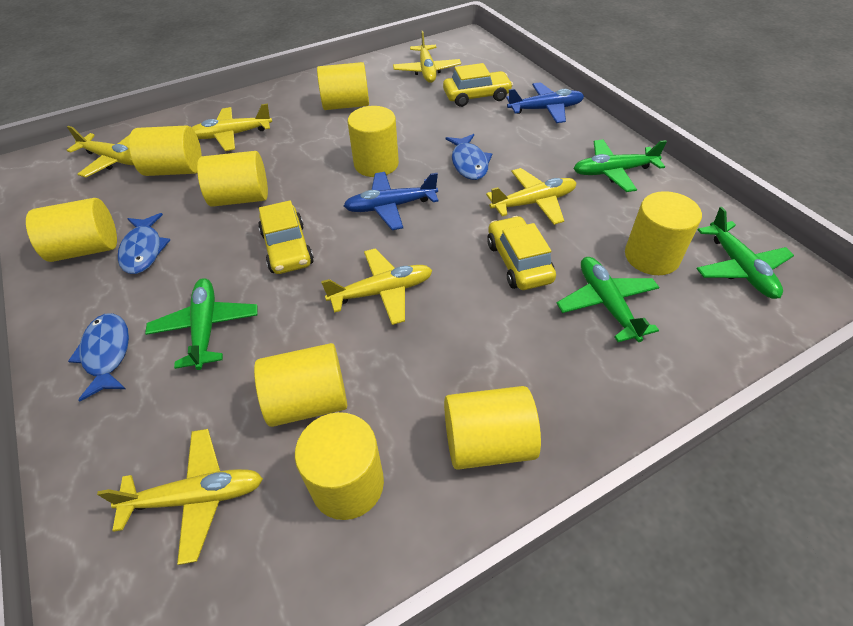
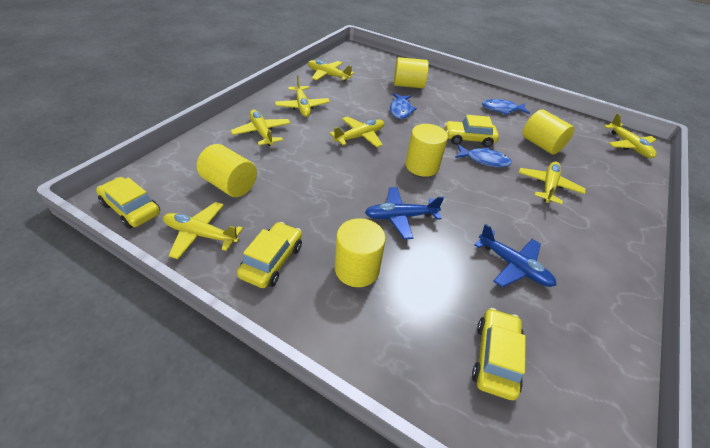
green plane: [145,278,258,370] [557,257,660,342] [574,139,667,192] [696,207,794,299] = 4 -> none = 0
yellow car: [258,200,314,274] [443,63,513,107] [487,216,556,290] = 3 -> [96,177,160,229] [237,222,302,288] [444,115,499,147] [472,308,526,400] = 4
yellow cylinder: [26,198,117,262] [129,126,202,176] [197,151,268,207] [254,343,347,427] [295,412,384,520] [317,62,369,110] [348,106,399,177] [444,386,541,470] [625,191,702,275] = 9 -> [197,144,257,197] [335,218,386,287] [394,57,429,88] [405,124,448,177] [522,109,575,155] = 5
yellow plane: [67,126,134,177] [97,429,263,565] [191,103,272,151] [321,248,432,325] [393,31,461,83] [486,168,576,225] = 6 -> [163,202,243,259] [230,109,291,146] [275,75,330,117] [308,60,354,81] [329,116,384,147] [519,161,586,204] [604,113,657,158] = 7

